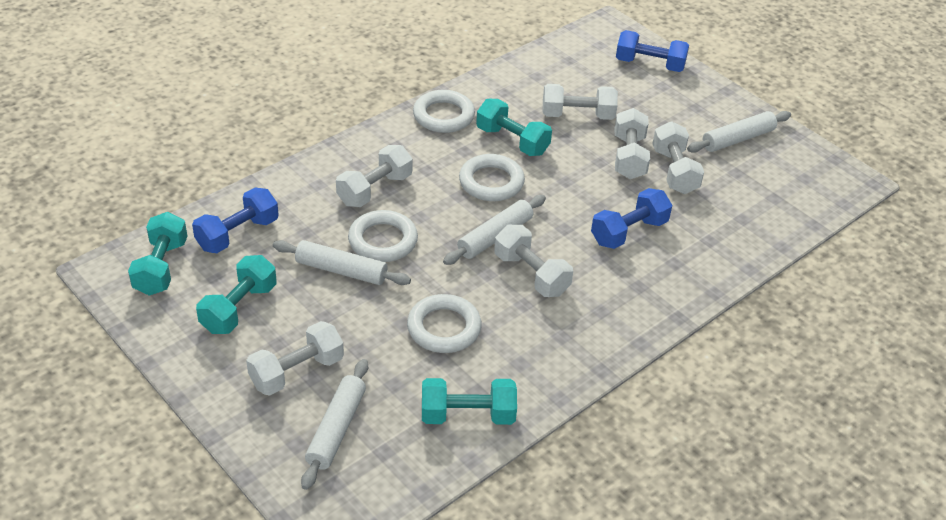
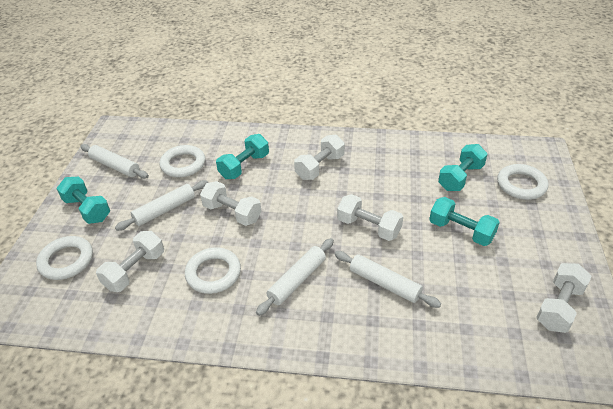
blue dumbbell: [192,188,279,253] [591,188,672,249] [616,30,689,72] = 3 -> none = 0
white dumbbell: [246,321,344,396] [336,145,413,207] [494,225,573,297] [543,84,618,120] [615,108,650,179] [652,121,704,194] = 6 -> [96,231,164,292] [200,181,262,226] [294,135,345,180] [337,194,403,241] [536,263,592,333] = 5

